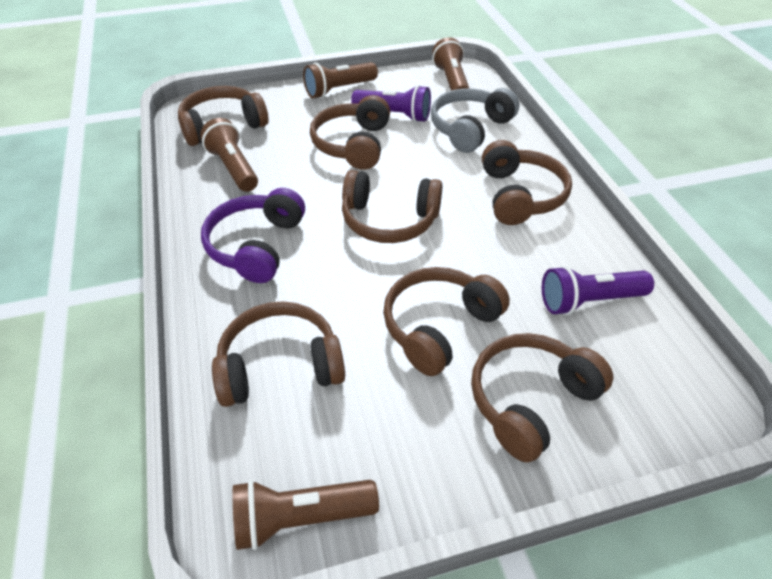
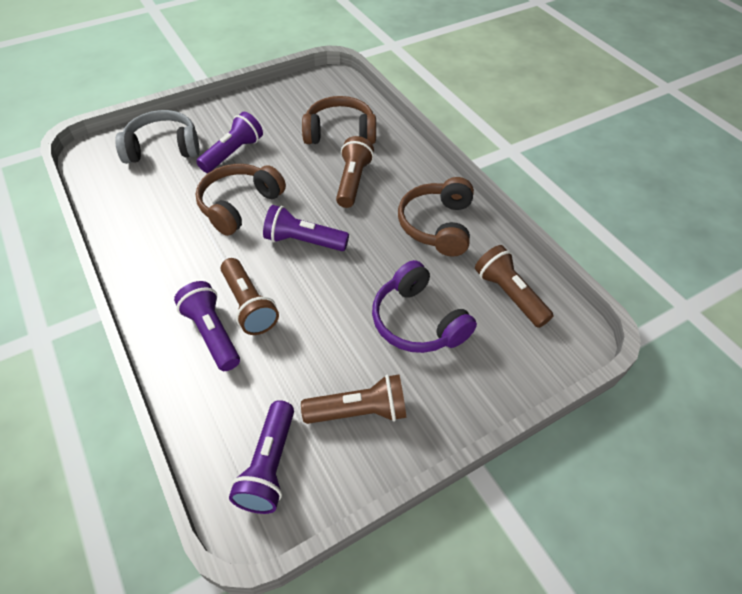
brown headphones: [178,86,268,146] [212,301,345,407] [310,95,390,170] [342,170,443,243] [383,267,510,376] [471,333,613,463] [482,140,572,225] = 7 -> [195,164,286,236] [302,96,376,144] [398,177,474,257] = 3
purple flashlight: [351,85,431,122] [542,266,654,315] = 2 -> [174,281,240,371] [196,112,263,173] [229,400,294,514] [263,205,349,251] = 4

